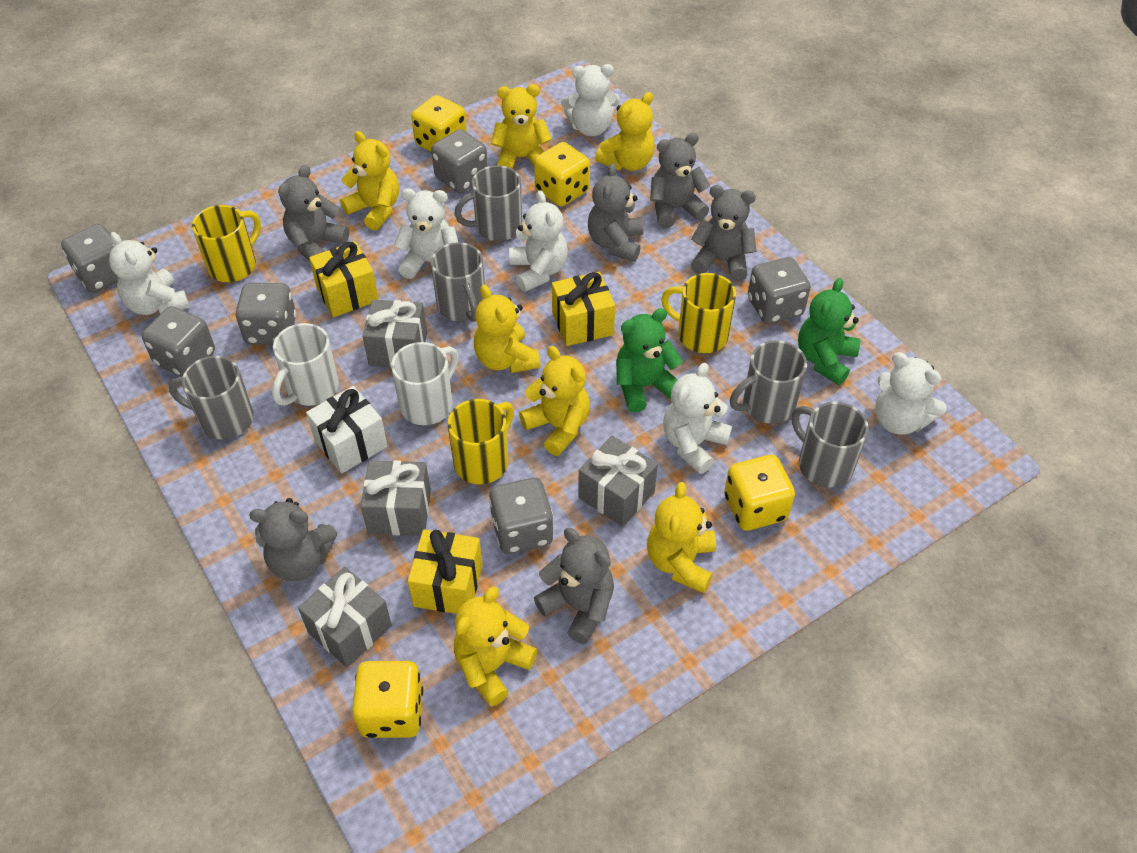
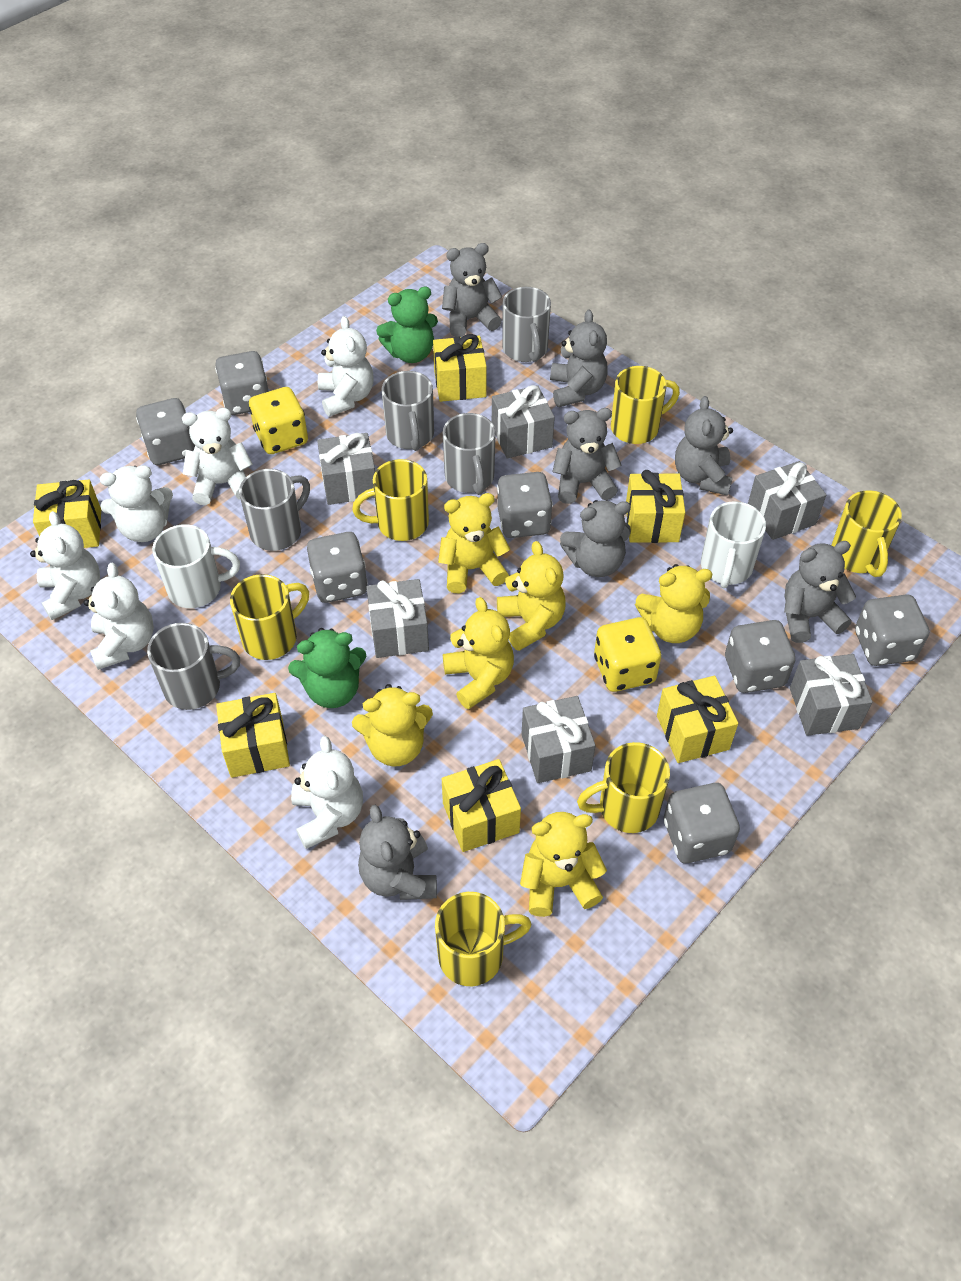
grey dice: [61,224,118,293] [141,306,215,377] [235,283,296,345] [431,129,488,193] [489,478,553,554] [748,257,811,324] = 6 -> [136,398,195,465] [215,351,269,415] [307,532,368,603] [497,472,553,538] [664,783,740,863] [725,620,795,693] [855,594,929,666] = 7
grey gift: [298,567,392,668] [361,460,431,536] [362,299,427,367] [578,436,658,527] = 4 -> [317,433,375,505] [366,579,429,658] [492,385,555,458] [521,696,595,783] [748,461,826,540] [790,654,873,736] = 6
grey teddy bear: [249,498,337,581] [278,165,349,261] [534,528,614,644] [588,163,644,262] [650,133,710,228] [691,185,757,281] = 6 -> [358,805,437,900] [442,243,502,337] [550,310,608,407] [552,408,622,504] [560,500,631,577] [675,396,733,496] [784,541,856,643] = 7
white gift: [306,386,388,474] = 1 -> none = 0
yellow dice: [352,661,423,738] [411,95,467,152] [534,142,590,206] [724,455,795,531] = 4 -> [249,387,308,454] [594,617,661,692] = 2
yellow gift: [309,241,379,317] [408,529,483,614] [552,272,615,346] = 3 -> [33,480,101,548] [216,693,290,778] [433,334,487,402] [442,759,521,852] [626,470,685,543] [657,676,738,763] = 6
yellow mug: [192,205,261,282] [447,399,514,485] [661,273,736,353] = 3 -> [230,574,309,660] [352,459,429,541] [435,892,532,986] [577,742,670,833] [611,366,680,444] [832,490,902,577] = 6
yellow teddy bear: [340,131,399,231] [454,586,537,706] [474,285,541,373] [491,84,552,169] [519,346,590,456] [595,92,655,171] [647,482,716,593] = 7 -> [352,684,433,766] [438,493,510,593] [443,597,514,710] [497,541,566,651] [520,812,607,917] [635,564,713,643] = 6

